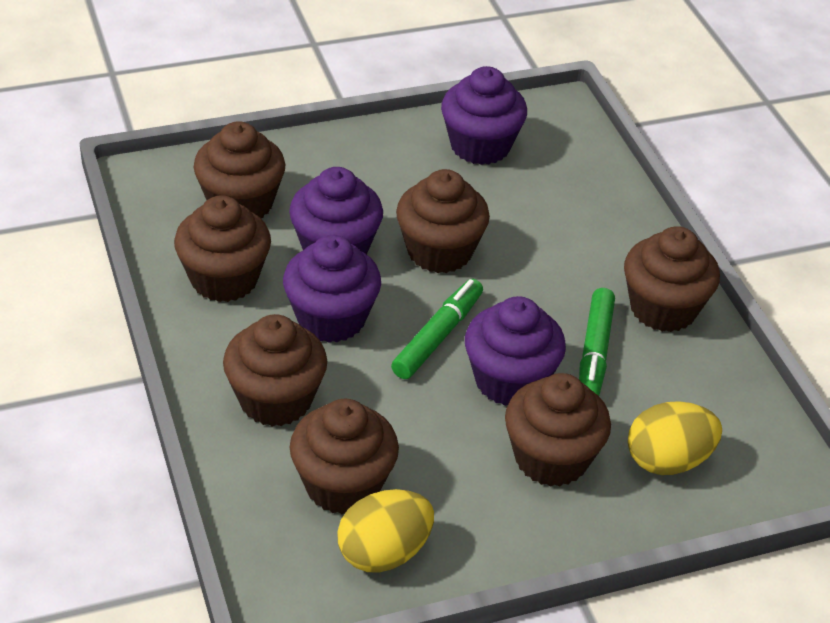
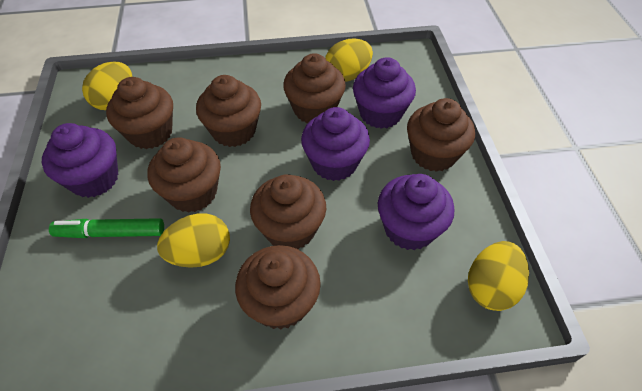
green marker: [391,279,483,379] [579,288,615,396] = 2 -> [49,218,164,238] = 1
yellow egg: [337,489,434,573] [628,401,722,475] = 2 -> [82,62,133,110] [157,214,230,268] [325,38,373,82] [468,241,529,311] = 4

